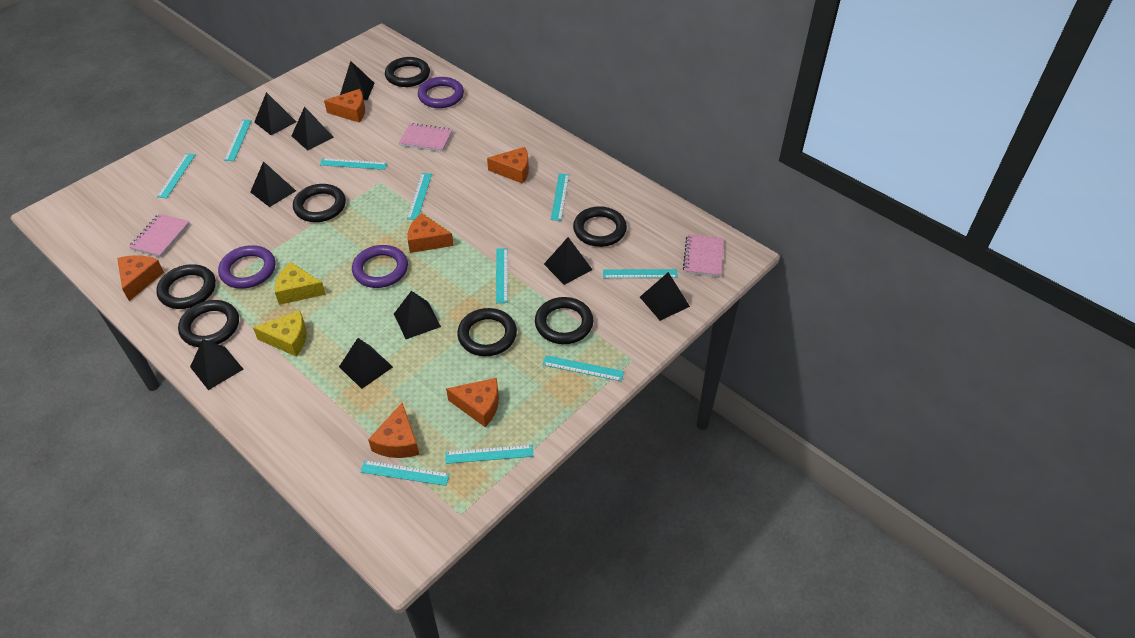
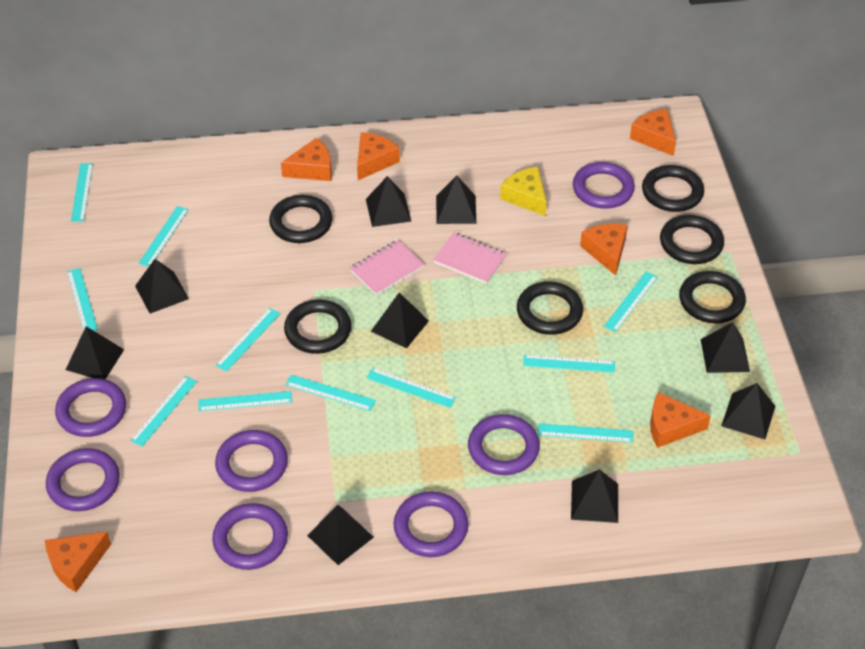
black ring: [156,264,216,309] [178,300,239,347] [293,184,346,222] [385,57,430,87] [457,308,517,356] [535,297,593,344] [573,206,627,247] = 7 -> [269,195,332,243] [284,299,352,354] [517,282,583,335] [642,165,704,212] [660,215,724,264] [679,271,746,323] = 6
pink notebook: [129,214,190,257] [399,123,452,152] [683,234,724,277] = 3 -> [350,240,424,295] [433,233,507,284] = 2
purple ring: [218,245,275,289] [352,245,408,288] [418,77,464,108] = 3 -> [46,448,120,511] [55,378,126,437] [212,503,288,570] [215,430,288,492] [394,491,469,557] [468,414,540,475] [573,162,635,209] = 7
turquoise ruler: [157,153,196,198] [224,120,252,161] [320,158,387,170] [360,460,450,486] [407,173,432,220] [445,445,533,464] [496,248,508,303] [542,355,624,381] [551,174,569,221] [603,269,678,278] = 10 -> [67,268,98,331] [71,163,93,222] [130,376,197,447] [138,206,189,267] [198,391,292,411] [215,307,281,372] [285,375,376,411] [366,368,456,408] [523,354,615,373] [538,423,633,443] [604,271,658,332] = 11
yellow cheese: [253,311,306,357] [275,262,326,305] = 2 -> [500,167,547,216] = 1

